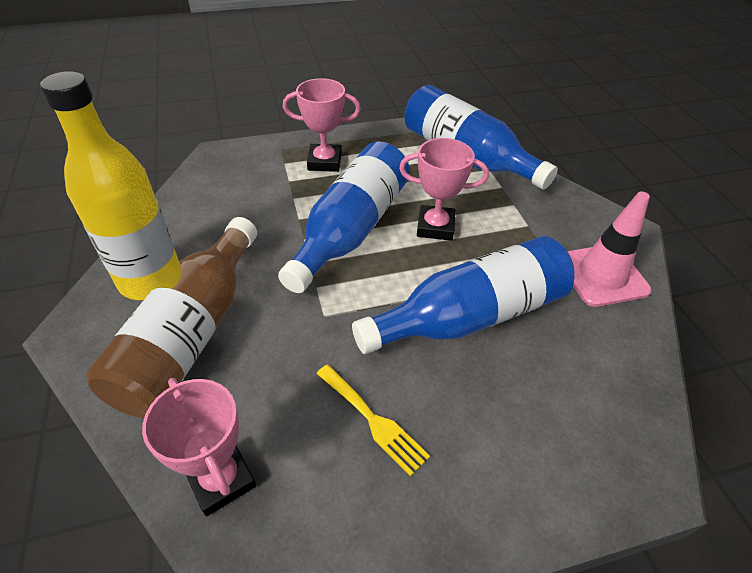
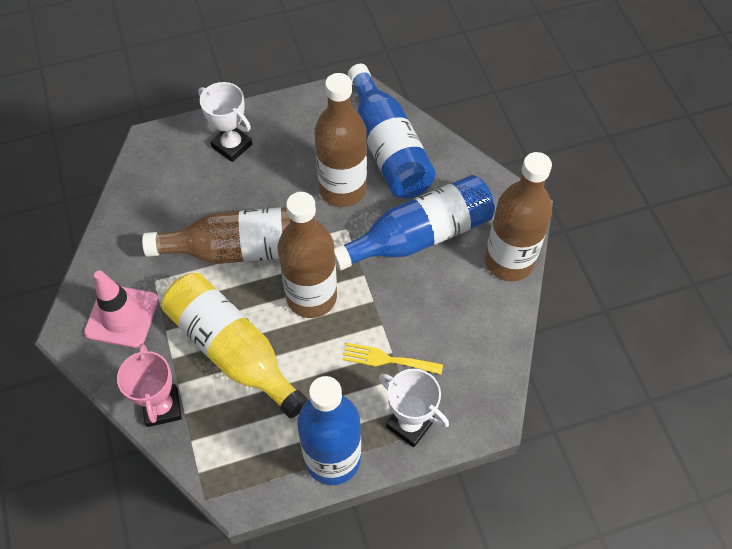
brown bottle: [86,217,257,418] = 1 -> [142,207,290,264] [277,192,337,318] [314,73,367,207] [485,152,552,281] = 4
pink trophy: [142,378,256,516] [283,78,361,172] [399,138,489,241] = 3 -> [117,344,182,427] = 1
white trophy: none = 0 -> [198,82,252,162] [379,369,449,447] = 2

